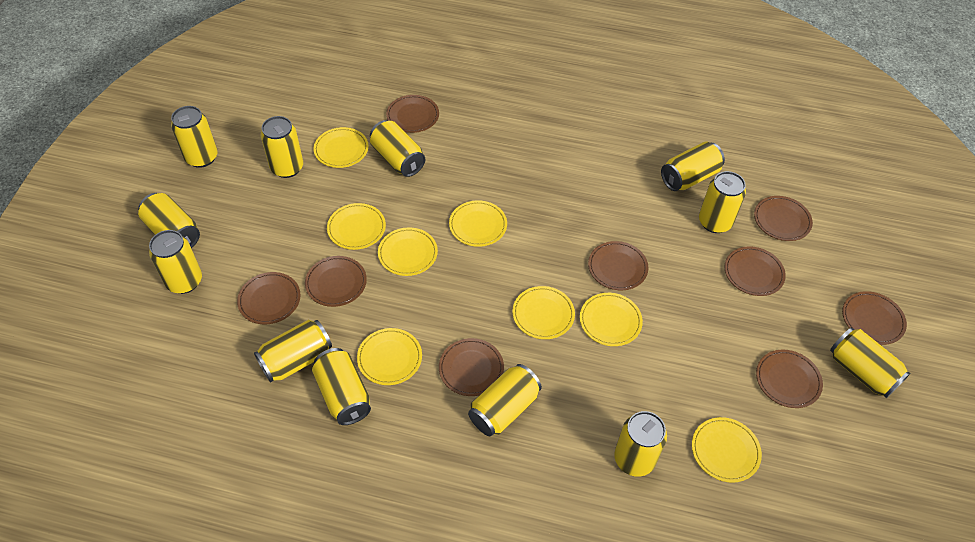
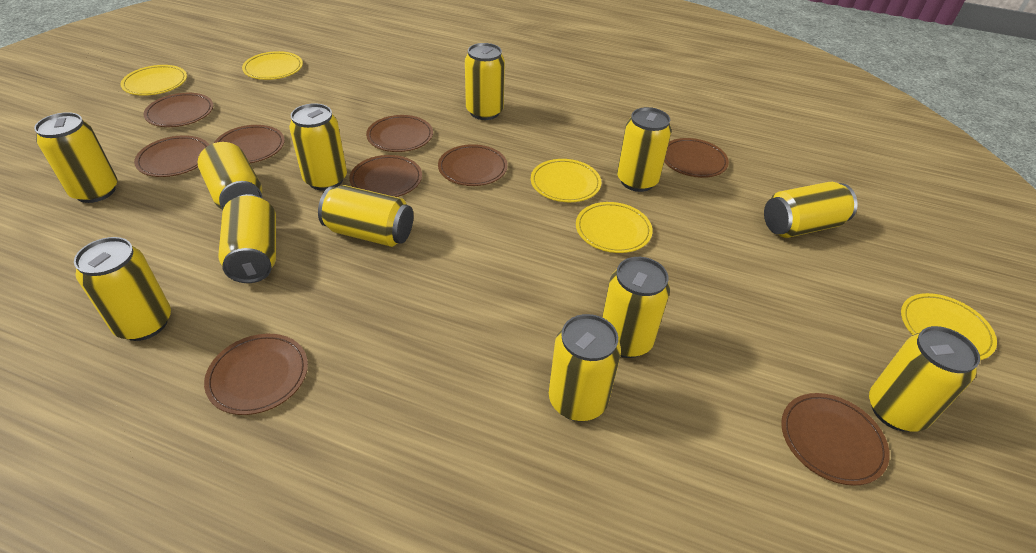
yellow plate: [313,127,369,168] [327,203,386,250] [357,328,422,385] [378,227,438,276] [449,200,507,247] [512,286,575,339] [580,293,643,346] [692,417,762,483] = 8 -> [121,65,187,96] [242,51,303,80] [531,159,601,202] [576,202,653,253] [901,293,997,360] = 5

